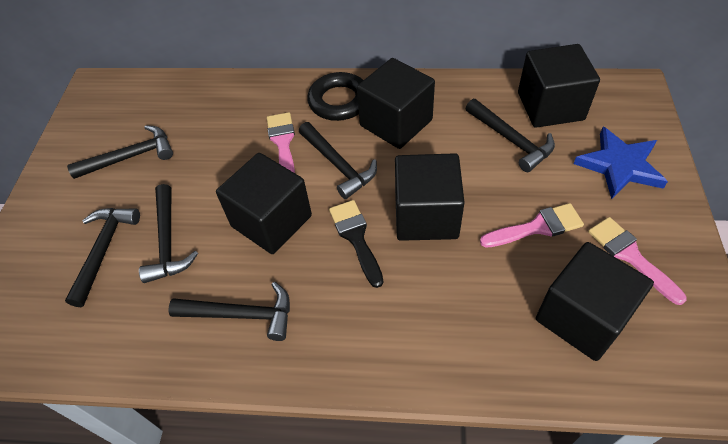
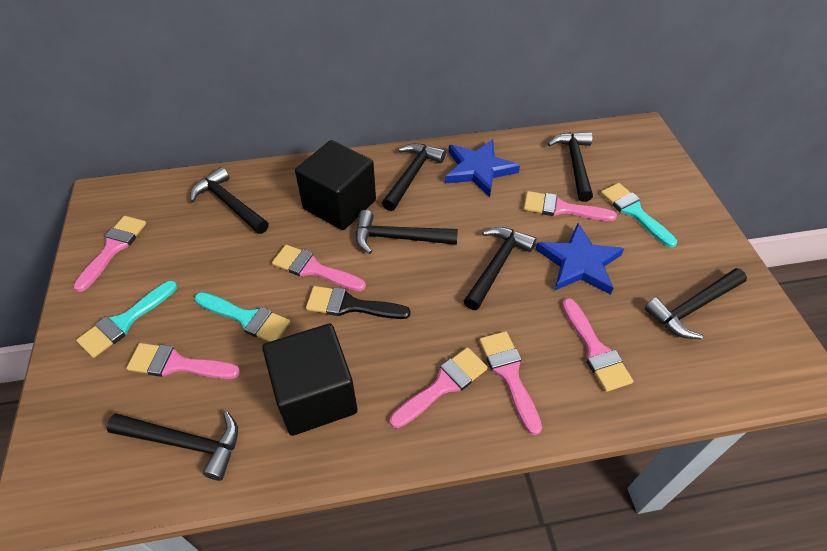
black cube: [216,153,312,254] [357,58,435,149] [395,153,465,241] [518,44,600,128] [536,242,654,361] = 5 -> [262,324,358,436] [295,140,376,230] = 2
black hammer: [65,208,140,307] [67,125,173,179] [139,184,198,283] [169,282,290,341] [299,122,377,199] [465,99,555,172] = 6 -> [107,412,238,481] [190,167,269,234] [356,210,458,254] [382,143,446,211] [464,227,536,310] [548,132,593,202] [645,268,747,339] = 7
black ring: [307,72,363,121] = 1 -> none = 0
blue star: [573,127,668,199] = 1 -> [445,139,520,197] [535,223,624,295] = 2
pink brush: [267,112,295,173] [480,203,584,248] [588,217,687,305] = 3 -> [74,216,146,292] [127,343,240,379] [272,245,366,291] [390,347,488,428] [479,331,542,435] [524,191,617,221] [562,298,633,392] = 7
turquoise brush: none = 0 -> [76,281,177,358] [195,292,290,342] [601,183,677,248] = 3

